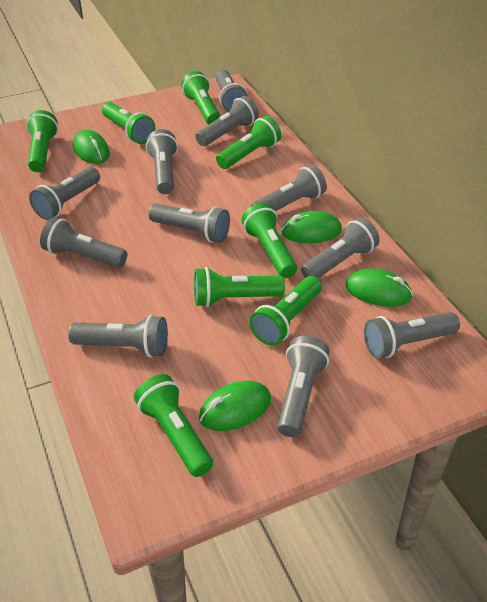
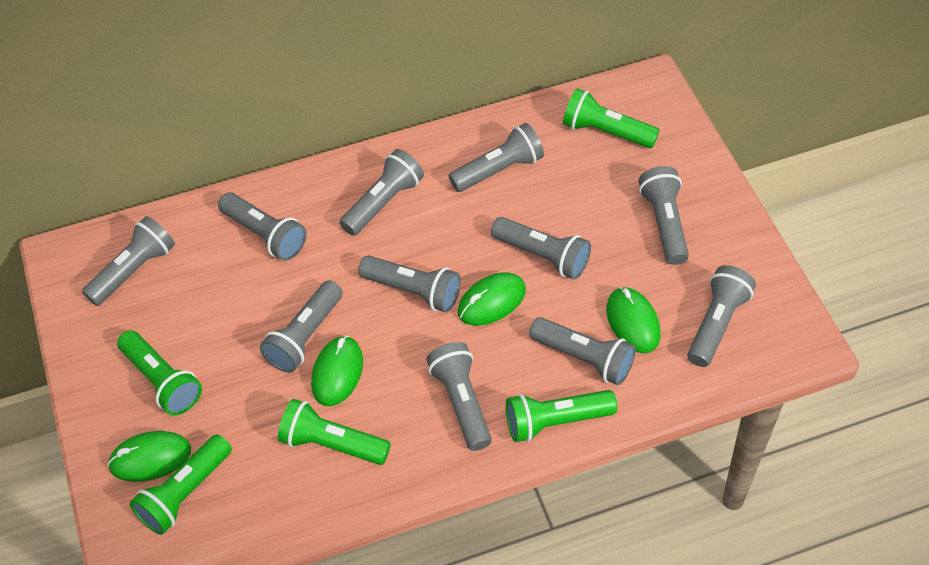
green flashlight: [26,110,58,172] [102,102,155,144] [134,374,213,477] [181,71,221,124] [194,267,285,307] [216,116,281,169] [241,203,297,278] [250,276,322,346] = 8 -> [117,330,202,415] [130,434,232,535] [278,399,391,465] [506,390,617,442] [563,88,660,148] = 5

